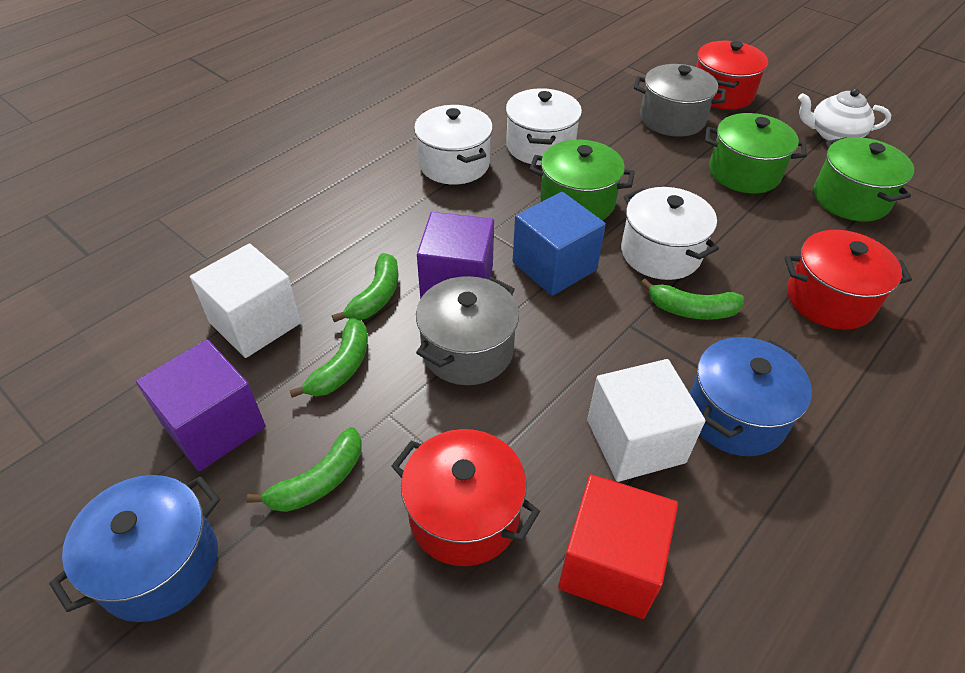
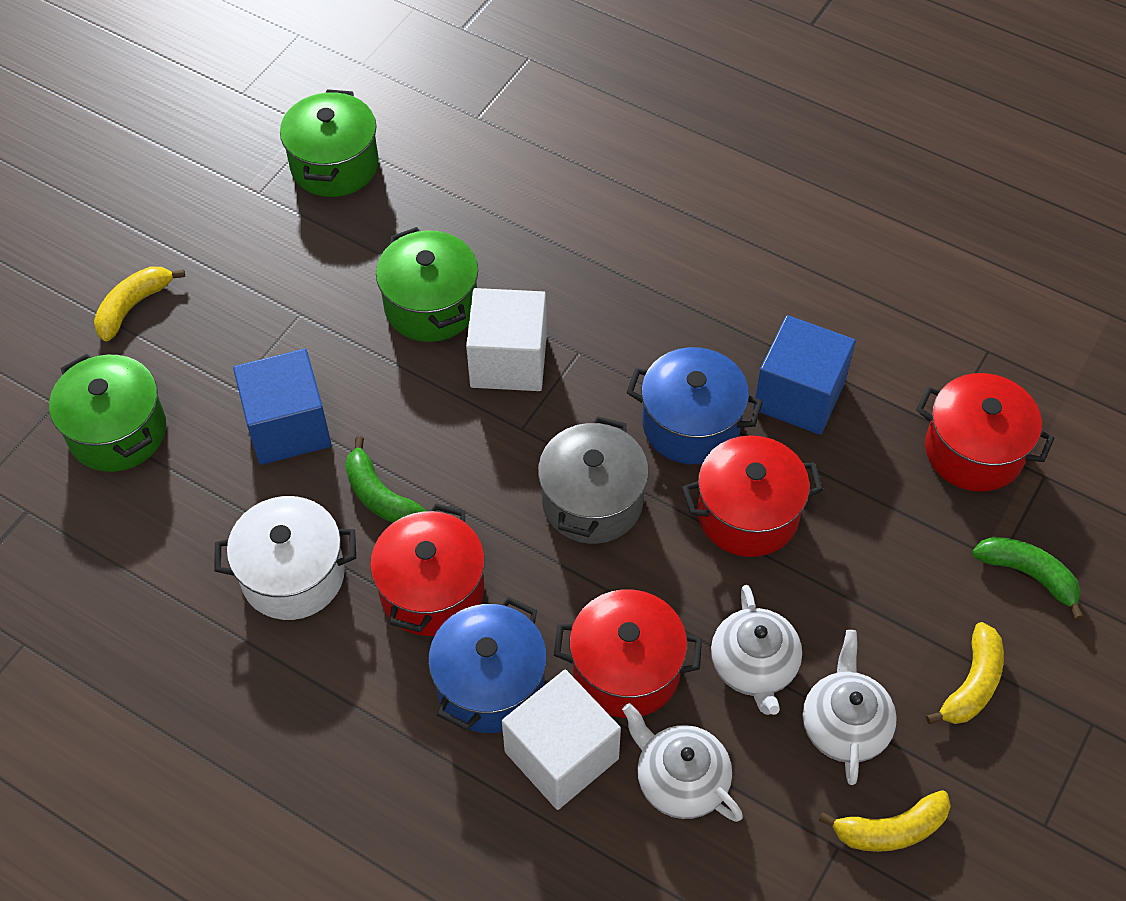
blue cube: [513,192,606,296] = 1 -> [233,349,332,465] [753,315,856,435] = 2
green banana: [247,427,362,512] [289,318,368,398] [332,253,399,322] [640,279,744,320] = 4 -> [345,437,427,523] [972,537,1084,620] = 2
grey pot: [416,276,519,385] [634,64,726,137] = 2 -> [538,416,649,544] = 1
purple cube: [136,340,266,471] [417,212,494,299] = 2 -> none = 0
red cube: [558,474,678,619] = 1 -> none = 0
red pot: [391,429,540,566] [696,41,768,110] [784,230,912,330] = 3 -> [370,503,485,636] [554,589,702,718] [682,435,824,557] [916,373,1054,492] = 4
white pot: [414,105,493,185] [506,88,582,165] [621,187,719,280] = 3 -> [214,496,356,620] = 1
white teapot: [798,88,891,141] = 1 -> [622,703,743,822] [711,585,802,715] [803,630,897,785] = 3
yellow banana: none = 0 -> [94,267,185,342] [819,790,951,852] [926,622,1004,725] = 3

